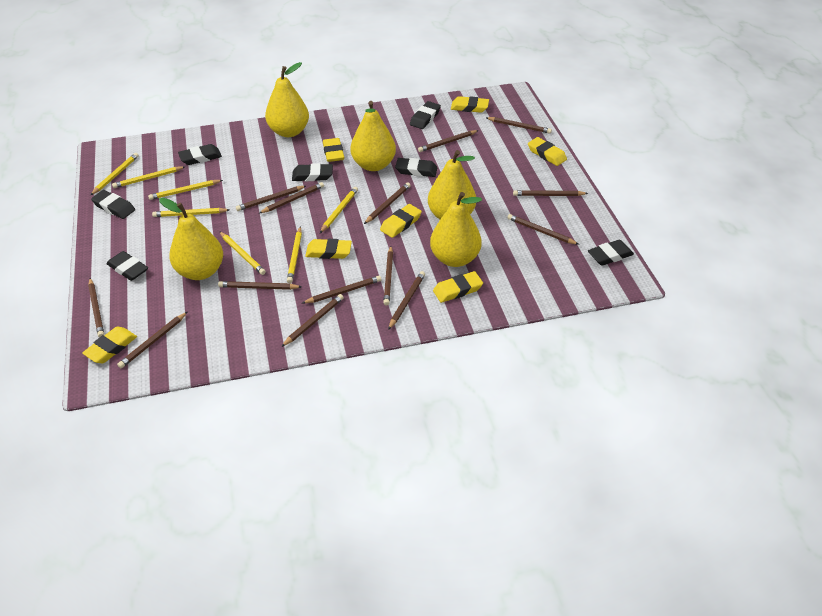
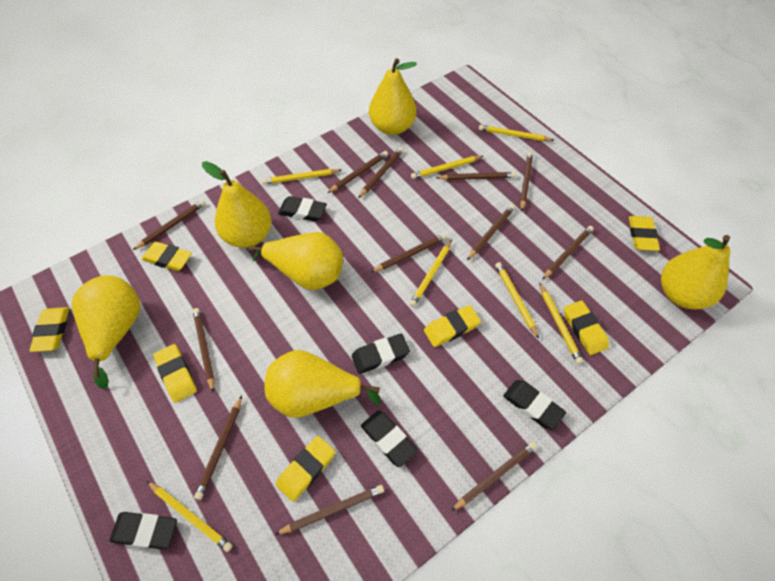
black eraser: [91,190,135,219] [106,251,148,281] [178,144,222,165] [292,163,333,181] [395,158,437,177] [410,101,441,129] [588,240,634,266] = 7 -> [110,512,177,549] [278,196,327,222] [351,333,410,374] [361,411,418,467] [503,380,566,430] = 5
brown pencil: [88,278,104,338] [117,312,187,368] [218,281,301,290] [236,186,306,211] [258,182,324,214] [281,294,344,347] [303,276,381,303] [364,182,411,224] [383,246,393,306] [388,271,425,330] [418,130,479,152] [486,117,552,134] [507,214,579,245] [513,190,588,196] = 14 -> [133,200,206,250] [193,308,214,392] [194,395,242,500] [275,485,384,535] [328,151,388,193] [358,147,404,198] [371,233,447,272] [436,172,516,180] [451,442,537,511] [467,205,515,260] [520,152,533,211] [542,226,594,280] = 12
yellow pear: [159,198,223,280] [265,62,309,137] [350,101,396,171] [428,150,476,219] [430,192,482,267] = 5 -> [72,275,141,389] [202,161,271,248] [248,232,343,290] [264,350,381,418] [369,58,417,135] [661,235,730,309] = 6

